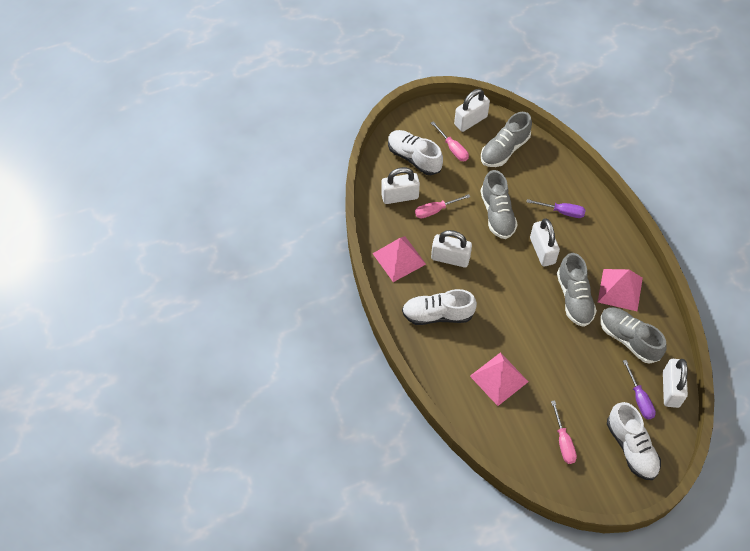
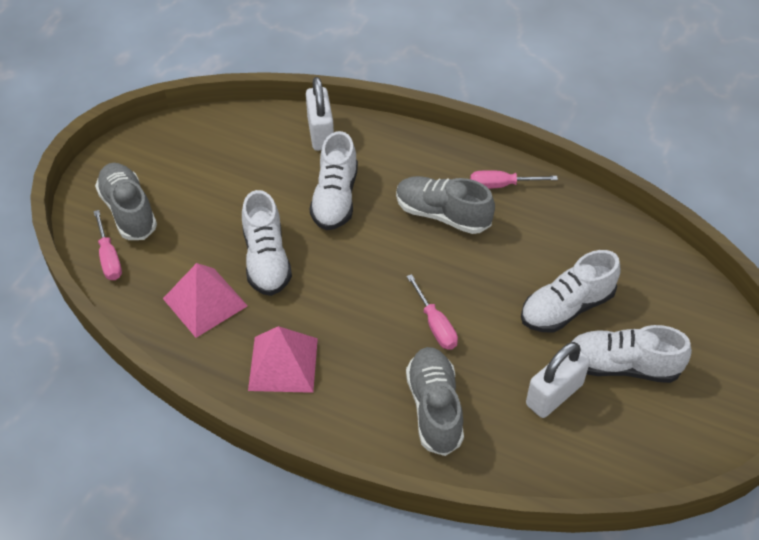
grey shoe: [480,170,518,239] [481,112,532,167] [557,253,597,327] [600,307,666,364] = 4 -> [95,163,157,240] [396,176,495,234] [406,347,464,456] = 3
pink pyramid: [372,236,426,282] [470,352,528,406] [598,269,643,312] = 3 -> [163,263,248,338] [248,326,318,393] = 2
purple screwdriver: [527,199,586,218] [623,360,656,419] = 2 -> none = 0
white padlock: [381,167,420,204] [431,230,472,267] [454,89,490,132] [530,218,560,267] [663,359,688,408] = 5 -> [306,77,334,151] [526,342,590,418] = 2
white shoe: [388,130,443,175] [402,289,477,325] [607,402,661,480] = 3 -> [242,190,292,296] [310,131,358,230] [521,250,621,332] [570,325,692,383] = 4

